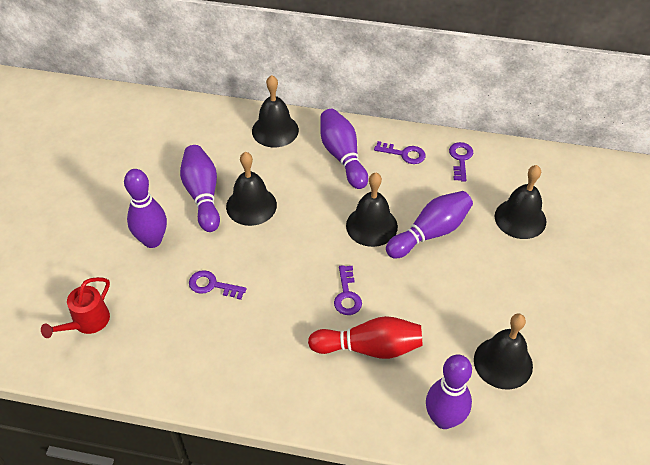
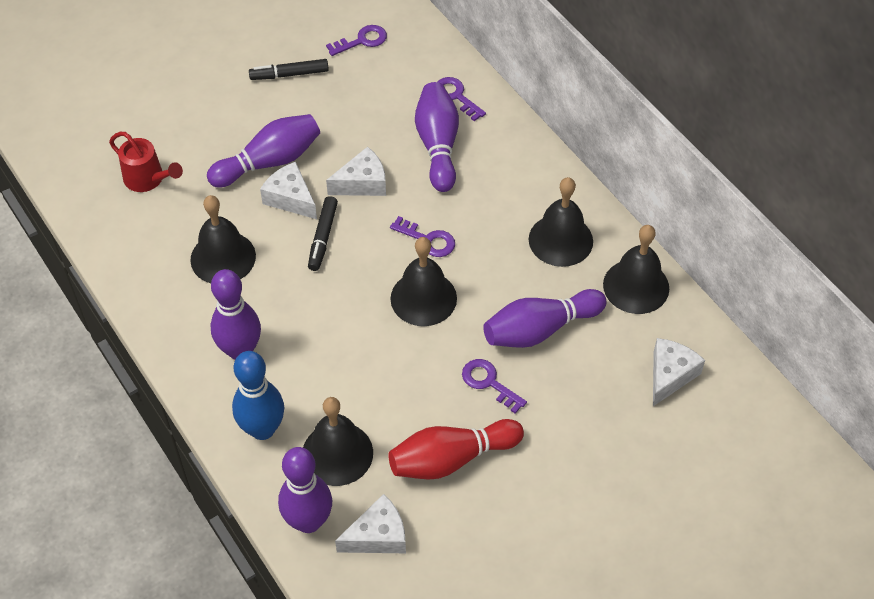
black marker: none = 0 -> [249,59,329,80] [308,196,338,271] = 2
blue bowling pin: none = 0 -> [232,351,284,440] = 1
white cheese: none = 0 -> [260,162,317,219] [326,147,386,196] [335,494,406,553] [653,338,705,406] = 4

